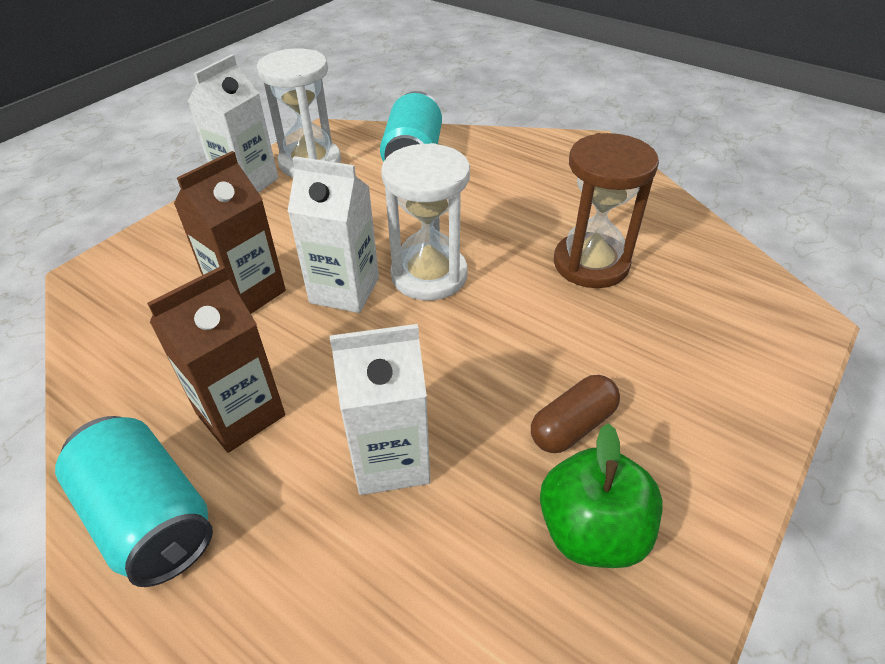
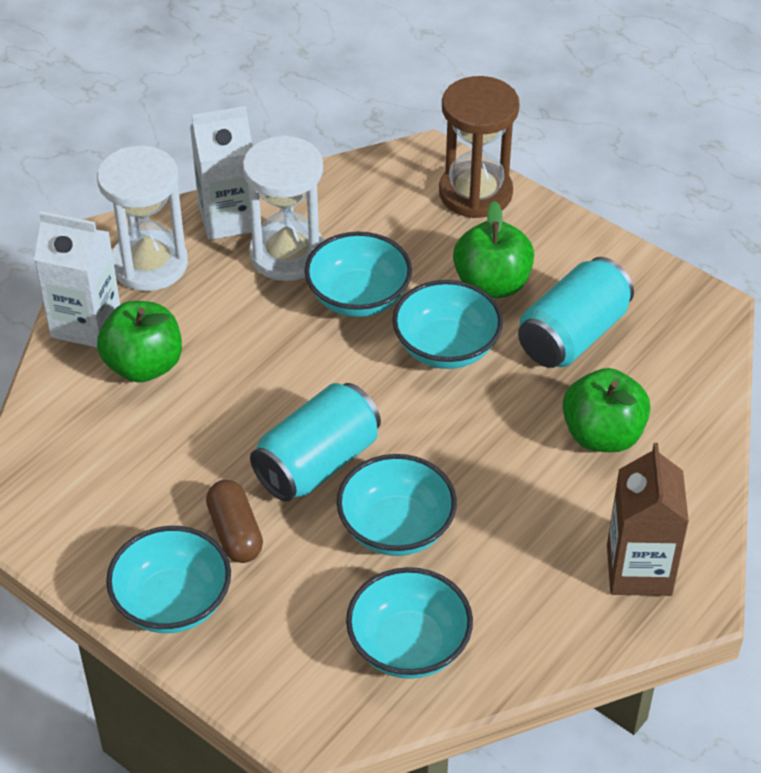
brown carton: [147,265,285,453] [174,151,286,314] = 2 -> [607,443,689,596] = 1
green apple: [540,423,663,568] = 1 -> [97,301,182,383] [453,201,534,298] [562,368,651,452] = 3
turquoise bowl: none = 0 -> [106,526,231,633] [305,232,412,317] [337,454,457,556] [346,567,473,679] [392,280,503,369] = 5
white carton: [187,54,278,193] [287,156,379,313] [330,324,430,495] = 3 -> [34,211,120,347] [190,106,253,240] = 2

